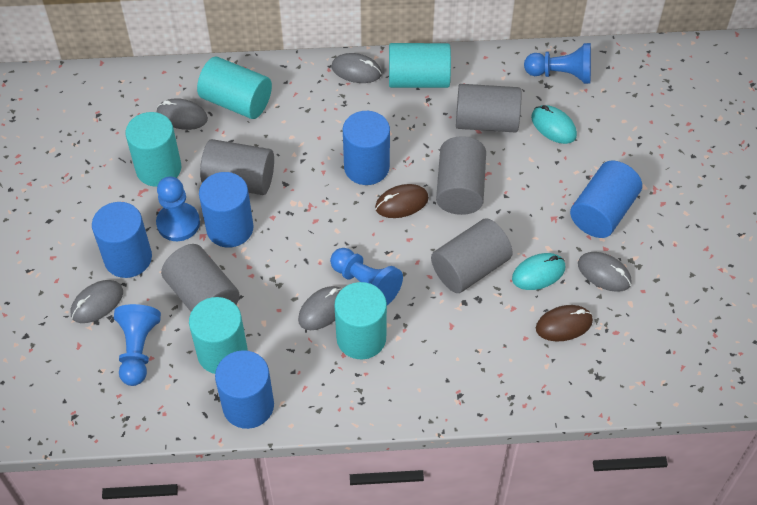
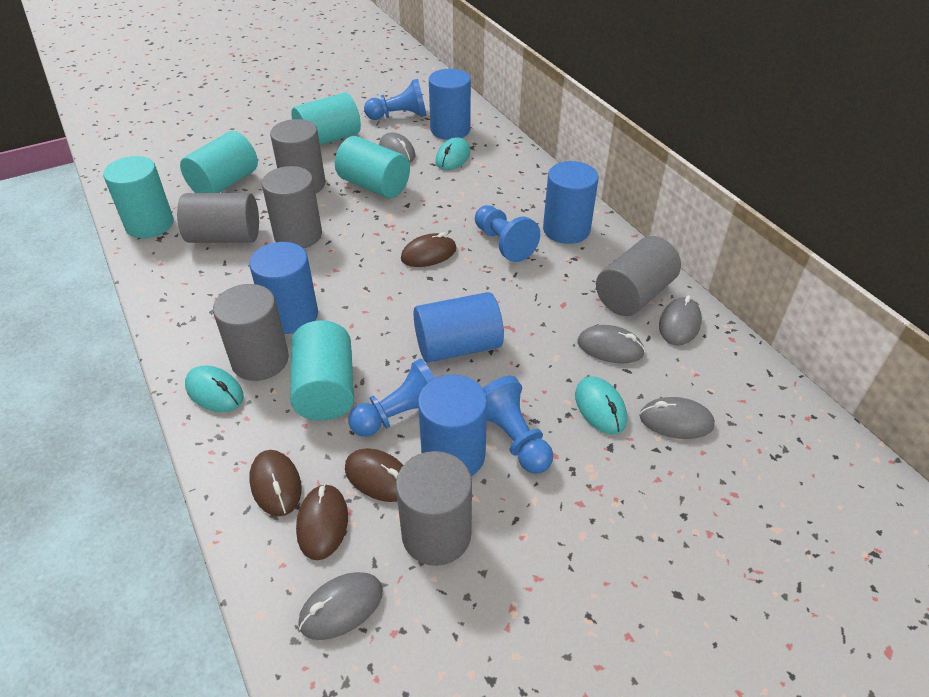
brown mouse: [375,184,429,218] [536,305,593,342] = 2 -> [249,450,302,516] [296,484,348,560] [345,448,403,502] [401,232,457,267] = 4
grey cylinder: [161,244,240,312] [200,139,274,195] [431,218,513,293] [436,136,486,215] [456,84,522,133] = 5 -> [177,193,259,243] [213,284,289,381] [262,166,322,248] [270,119,325,193] [396,451,472,566] [596,236,681,316] = 6
turquoise mouse: [512,253,565,290] [531,105,577,144] = 2 -> [185,366,244,412] [436,137,470,170] [575,376,627,434] = 3

